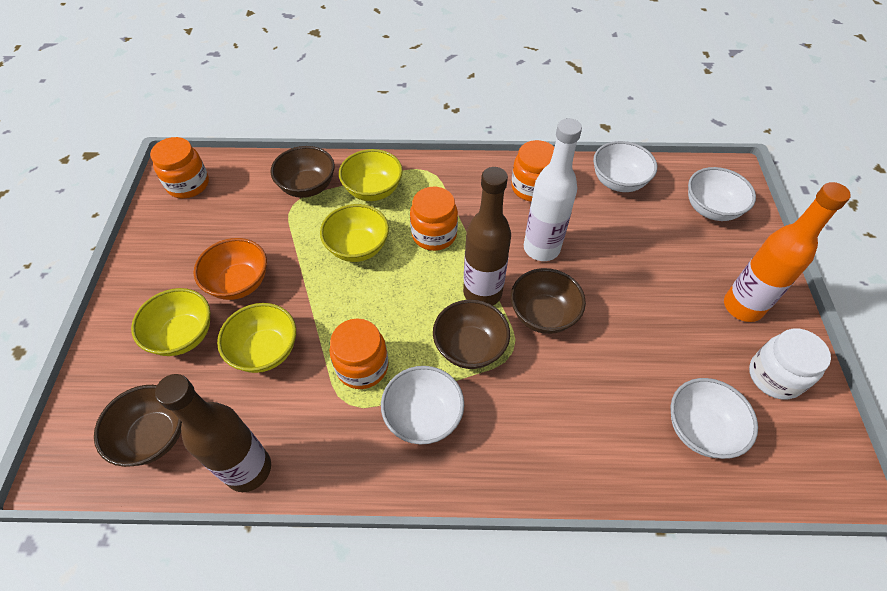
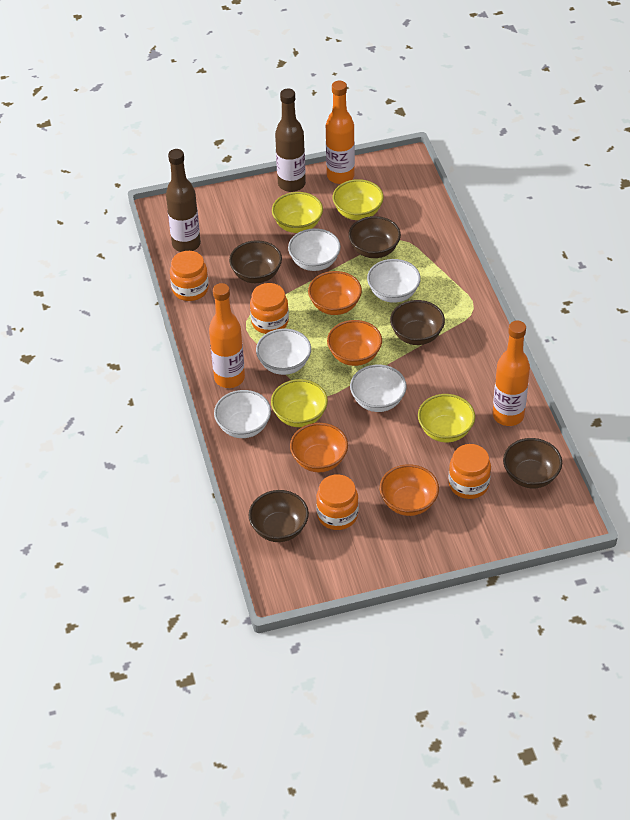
brown bowl: [94,385,182,467] [270,146,335,198] [433,300,510,369] [511,268,586,334] = 4 -> [229,240,282,283] [249,490,309,542] [348,216,401,258] [390,300,445,345] [503,438,562,488] = 5
orange bottle: [724,182,851,322] = 1 -> [209,283,245,388] [326,81,355,184] [493,321,530,426] = 3
orange bowl: [194,238,267,300] = 1 -> [290,423,348,472] [308,271,362,315] [327,320,382,366] [380,464,439,516] = 4
white bottle: [524,118,582,261] = 1 -> none = 0
white bowl: [381,366,464,445] [593,141,657,192] [670,378,758,459] [688,167,756,221] = 4 -> [214,390,271,438] [256,329,311,375] [288,228,341,271] [350,364,407,412] [367,259,421,303] = 5
white jar: [749,329,831,400] = 1 -> none = 0

